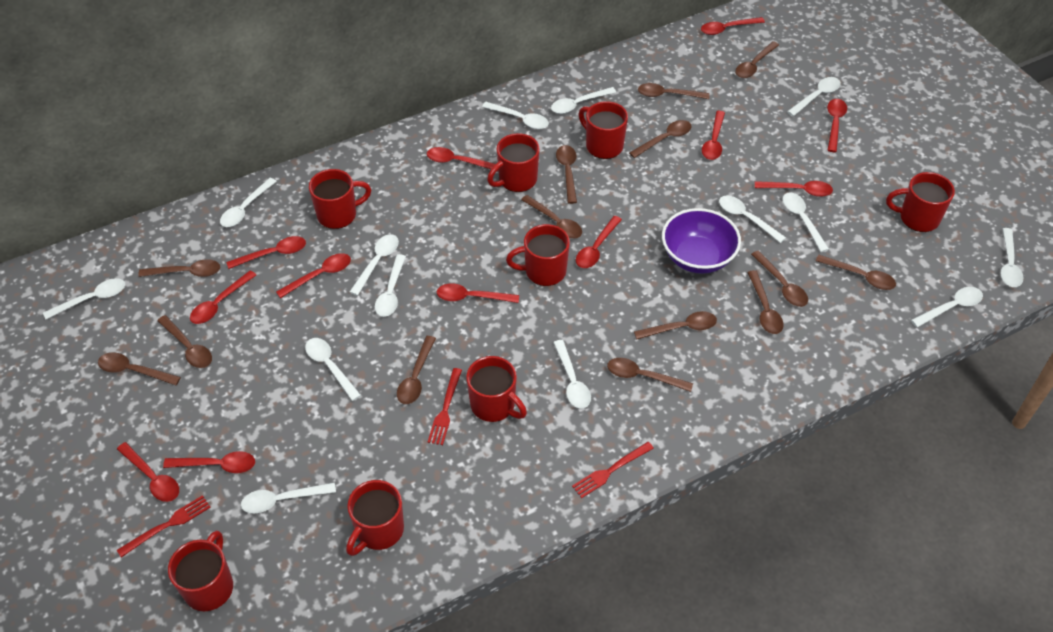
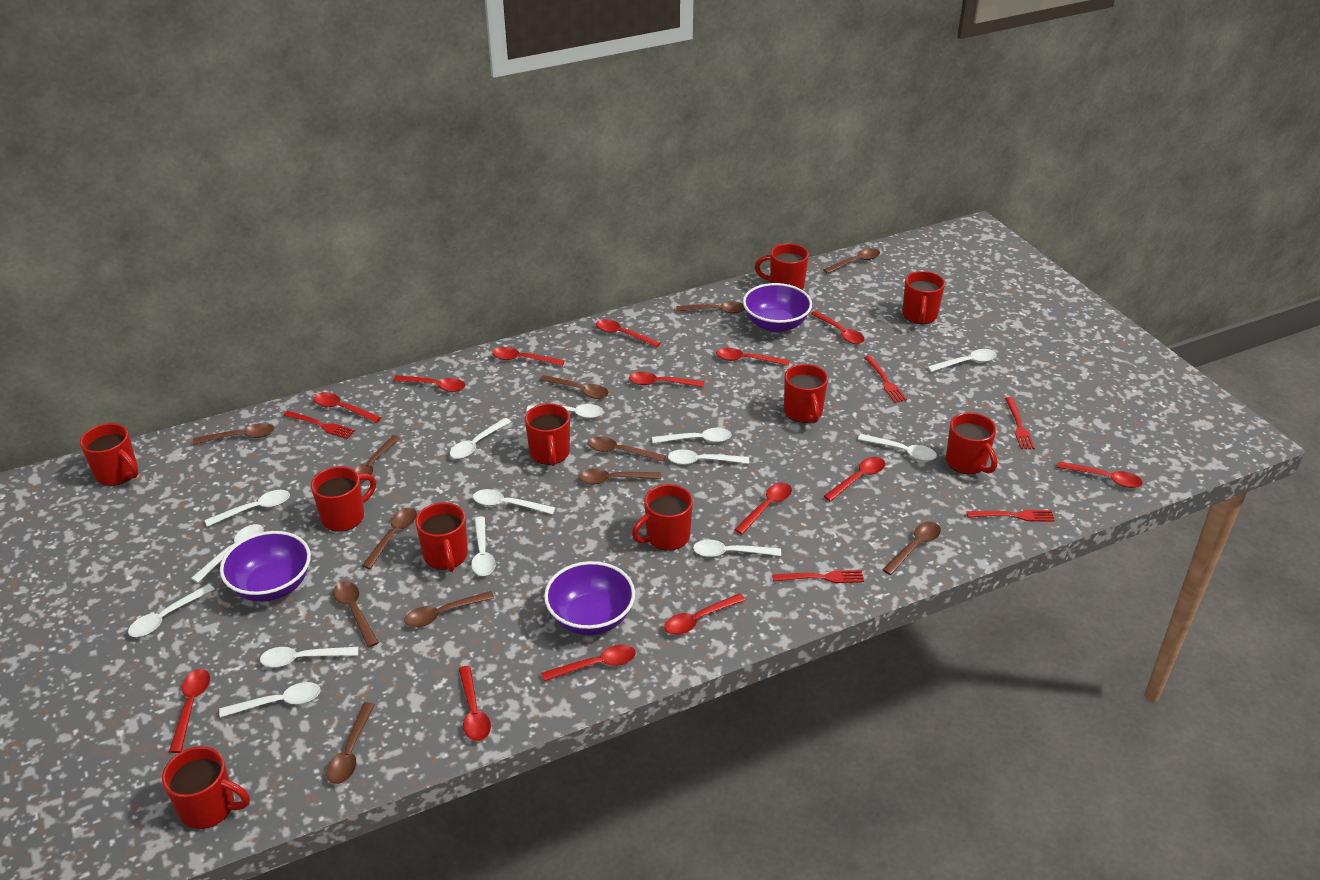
brown spoon: [98,352,181,385] [138,259,220,277] [157,315,212,368] [397,336,436,404] [521,195,582,239] [556,145,577,204] [607,358,693,392] [629,120,692,158] [634,311,717,340] [638,83,709,99] [735,41,779,78] [747,270,784,334] [751,251,808,307] [816,255,896,290] = 14 -> [193,423,274,445] [326,702,375,784] [333,581,379,647] [353,435,400,483] [362,508,417,569] [404,591,494,627] [540,375,609,399] [579,469,661,484] [588,436,666,462] [676,301,745,313] [823,248,880,274] [883,522,941,575] = 12
purple bowl: [662,208,741,274] = 1 -> [220,531,311,602] [544,561,635,635] [743,283,812,333] = 3
red fork: [117,495,211,557] [428,368,462,445] [572,442,654,498] = 3 -> [283,411,355,439] [772,570,864,583] [864,356,907,403] [966,510,1055,522] [1005,397,1035,449] = 5
red mug: [168,531,233,611] [309,169,371,229] [346,480,404,556] [466,356,527,422] [487,133,540,192] [506,224,570,286] [579,101,628,159] [886,172,955,232] = 8 -> [80,423,139,486] [162,746,250,829] [311,466,376,532] [415,502,468,572] [525,403,570,466] [632,484,693,551] [755,243,809,290] [784,364,828,423] [902,271,945,324] [946,412,997,474] = 10
red spoon: [117,442,179,502] [163,451,255,473] [190,270,256,324] [226,236,306,269] [276,253,351,298] [427,147,499,171] [437,283,519,303] [576,216,622,268] [701,17,765,35] [702,111,725,160] [755,181,833,197] [827,99,847,152] = 12 -> [169,669,210,753] [314,392,381,423] [393,375,465,392] [459,666,491,741] [492,347,565,366] [541,645,636,682] [596,319,660,348] [629,372,704,387] [664,593,745,635] [716,348,790,366] [734,483,792,534] [811,311,865,344] [824,457,885,502] [1057,462,1143,488] = 14

